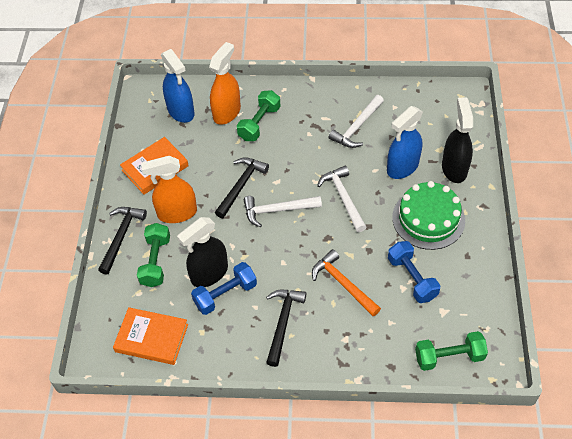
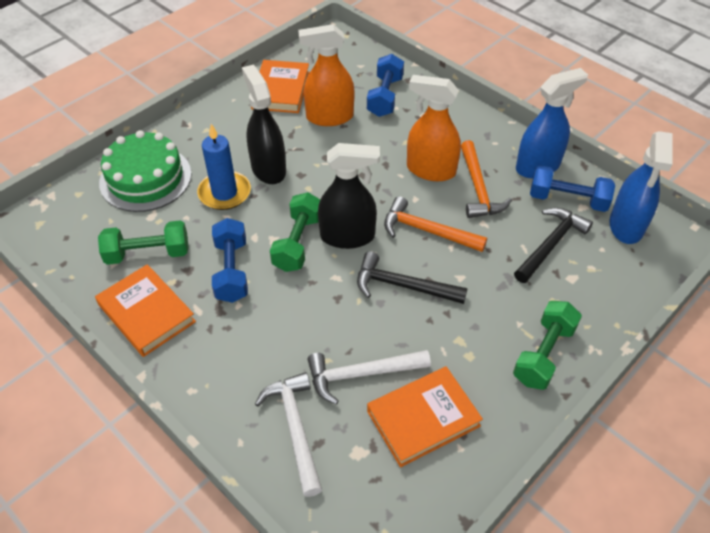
black hammer: [98,207,147,275] [215,157,269,218] [266,290,306,367] = 3 -> [357,251,468,304] [514,208,593,283] = 2
blue candle: none = 0 -> [197,124,251,210] = 1
blue dumbbell: [191,262,257,315] [388,241,440,303] = 2 -> [212,218,248,303] [367,54,404,117] [530,165,615,212] = 3
orange book: [113,307,188,365] [120,137,189,195] = 2 -> [95,264,196,357] [251,60,310,113] [367,366,483,467] = 3
orange hammer: [312,249,381,316] = 1 -> [384,196,487,252] [461,140,512,218] = 2
white hammer: [244,196,322,227] [317,166,366,232] [328,95,384,148] = 3 -> [255,372,322,497] [307,350,431,404] = 2

